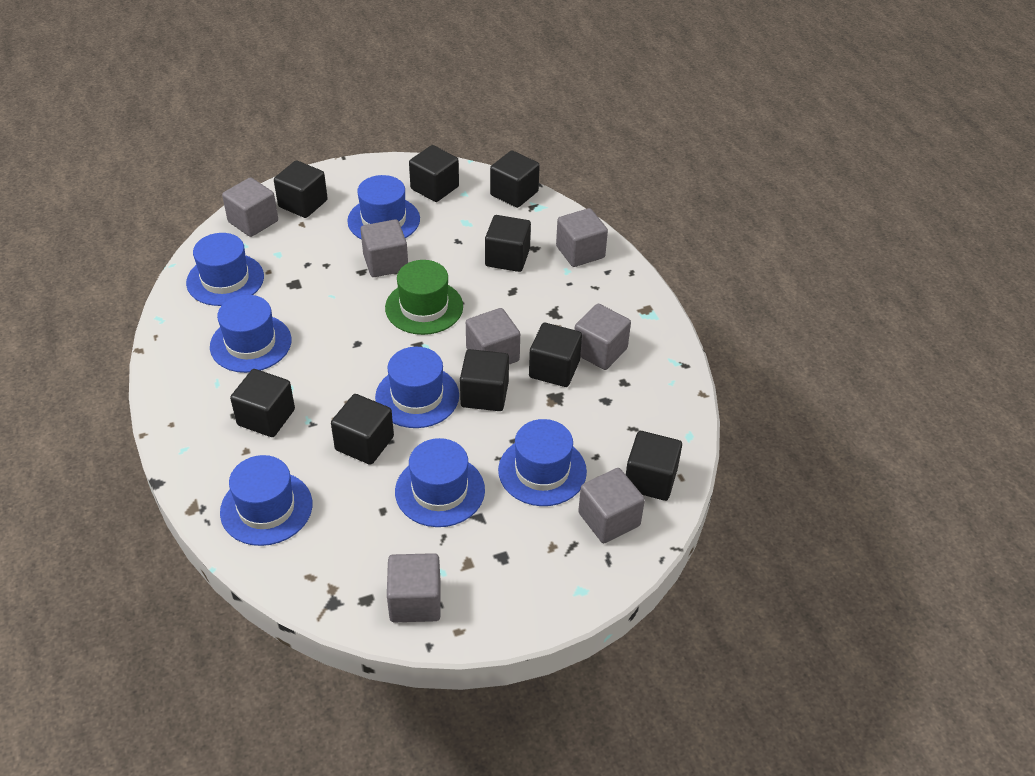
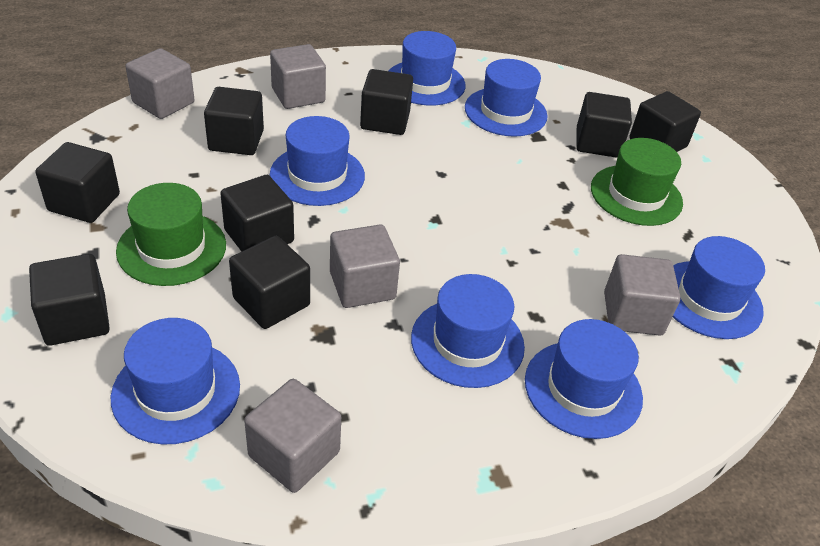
black cube: [230,369,295,437] [274,160,328,218] [331,394,394,465] [409,145,459,202] [460,349,509,411] [485,215,531,272] [490,150,540,208] [529,323,582,387] [626,431,682,501] = 9 -> [29,254,110,346] [35,142,120,223] [204,87,264,155] [220,175,294,252] [229,236,310,329] [360,69,413,135] [576,92,632,158] [629,91,701,152] = 8
green hat: [385,260,463,335] = 1 -> [116,183,226,286] [591,138,683,226] = 2
grey cube: [222,177,278,237] [361,219,408,277] [387,553,441,622] [466,308,520,364] [556,208,608,267] [574,304,631,370] [578,468,645,543] = 7 -> [126,48,194,119] [244,379,341,493] [270,44,326,109] [330,225,400,308] [604,254,680,335] = 5

